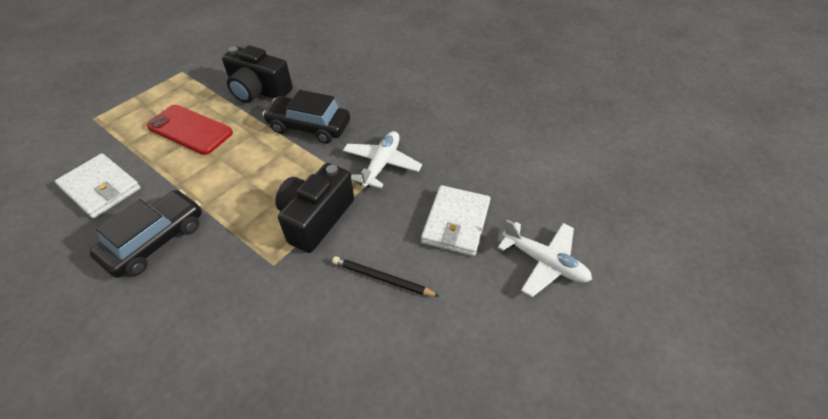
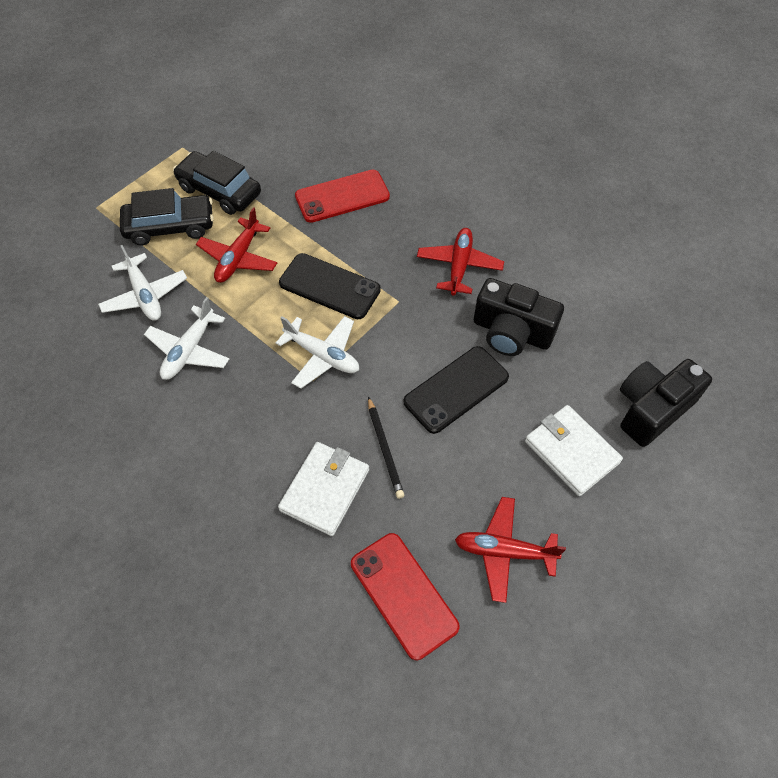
black phone: none = 0 -> [279,253,381,319] [404,346,509,434] = 2
red phone: [146,105,233,155] = 1 -> [295,170,390,223] [351,533,460,660] = 2
red plane: none = 0 -> [196,207,277,283] [417,228,504,295] [455,497,566,603] = 3
white plane: [343,131,422,188] [498,220,592,297] = 2 -> [98,245,187,321] [144,297,229,380] [276,316,359,389] = 3

